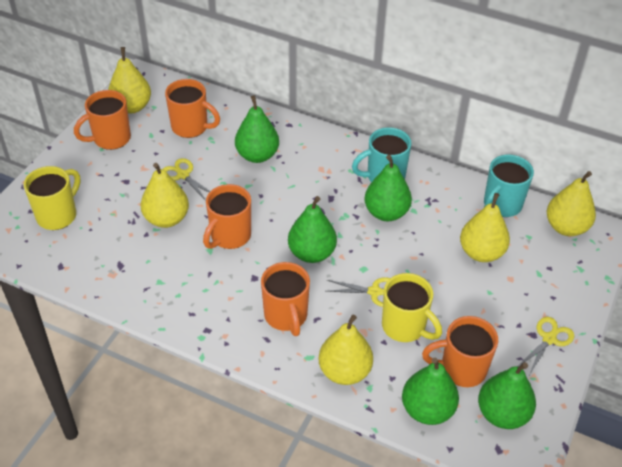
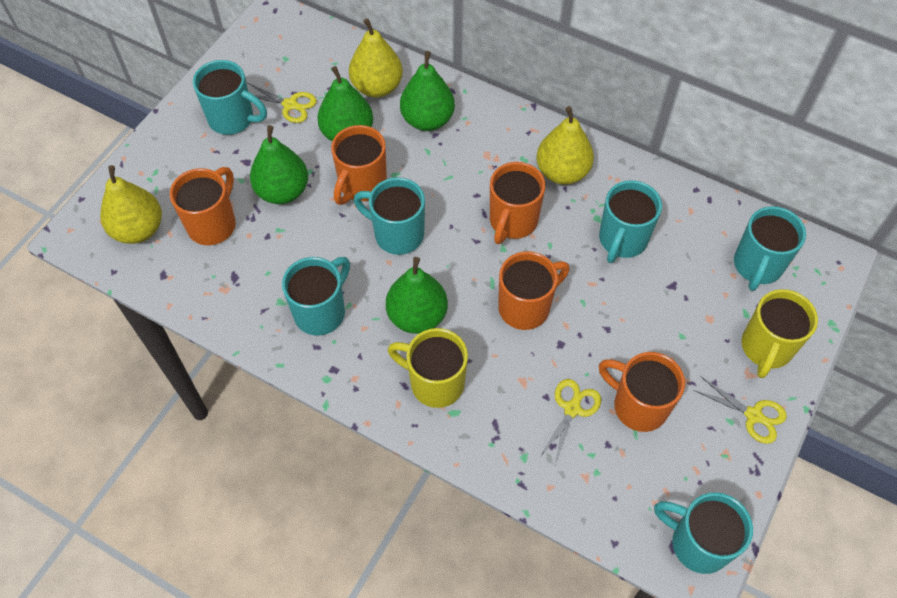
green pear: [235,95,279,163] [288,196,337,263] [364,155,412,221] [402,358,459,425] [478,362,536,429] = 5 -> [250,125,308,204] [317,66,373,141] [386,257,448,334] [400,51,455,131] = 4
turquoise mug: [352,127,411,182] [484,154,534,217] = 2 -> [193,60,267,135] [282,257,350,336] [354,177,425,255] [599,180,662,263] [654,493,753,574] [734,206,806,291] = 6
yellow pear: [108,47,151,113] [141,163,189,228] [319,315,373,385] [460,193,510,262] [547,171,596,236] = 5 -> [100,165,162,244] [349,18,403,98] [536,106,594,185] = 3

